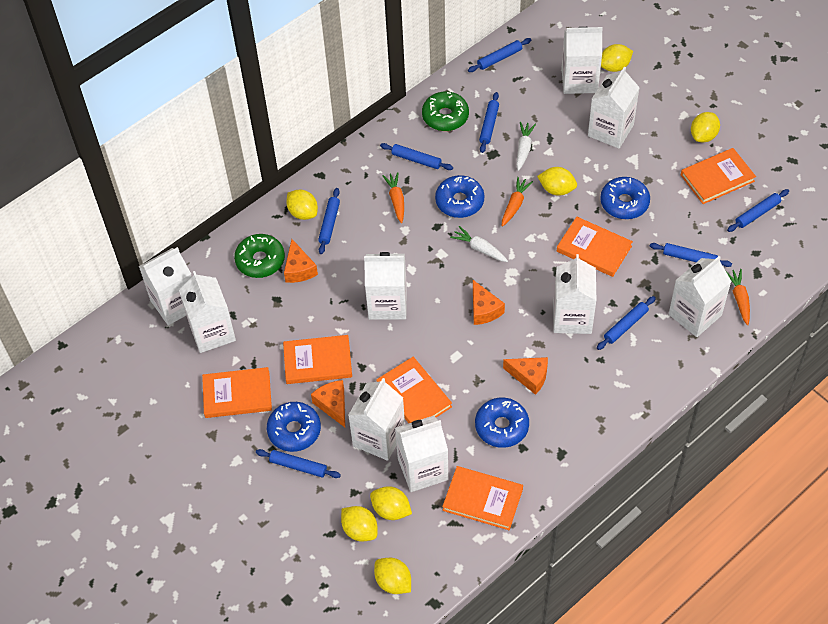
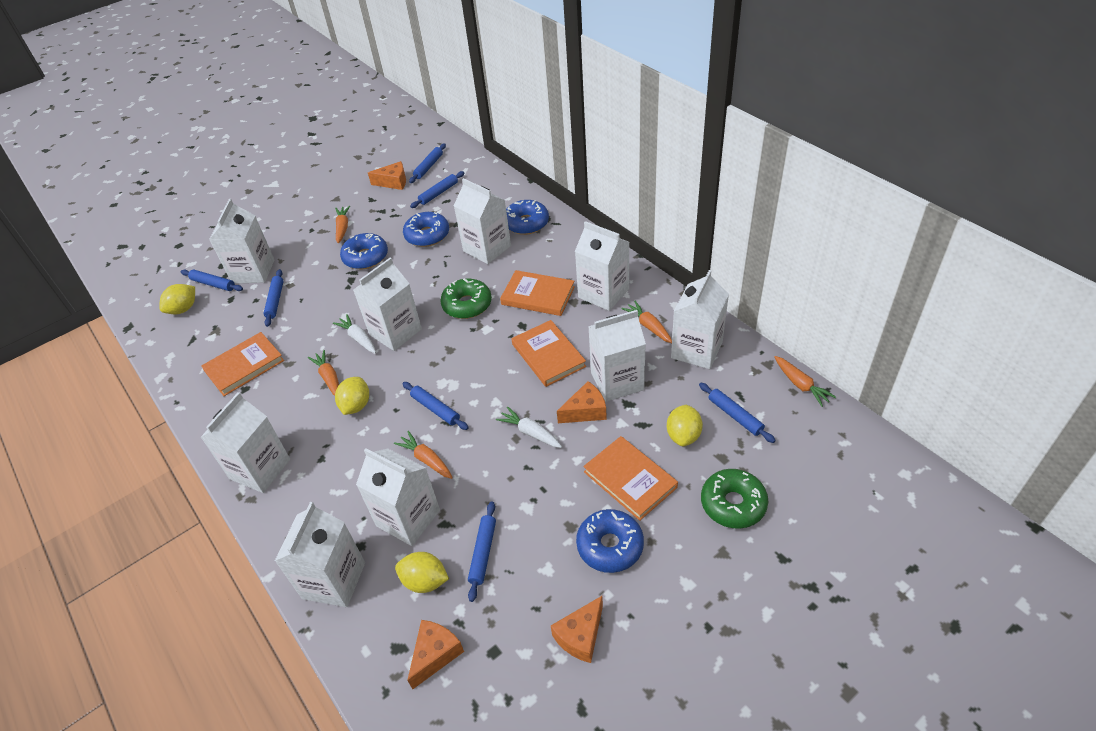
blue rolling pin: [256,449,341,478] [318,188,340,254] [380,143,453,170] [468,38,531,72] [479,92,499,153] [597,296,656,350] [650,243,732,267] [727,189,789,232] = 8 -> [181,269,243,291] [264,269,283,327] [402,382,468,430] [409,143,446,183] [410,171,465,208] [468,501,496,602] [699,383,776,443] = 7
orange book: [202,367,272,418] [283,335,352,384] [377,356,452,423] [442,466,523,530] [557,217,633,277] [681,148,756,204] = 6 -> [201,332,284,396] [500,270,575,316] [512,320,586,387] [583,436,678,521] = 4
orange carrot: [382,172,404,223] [502,177,533,227] [727,269,750,325] = 3 -> [308,350,339,396] [335,206,350,243] [394,431,453,479] [622,301,672,343] [774,356,836,407] = 5
yellow lemon: [286,189,318,220] [341,506,378,541] [370,486,412,520] [374,558,411,594] [537,167,577,196] [601,44,633,72] [691,112,720,142] = 7 -> [159,284,195,314] [335,377,369,415] [395,552,449,593] [667,405,703,446] = 4

